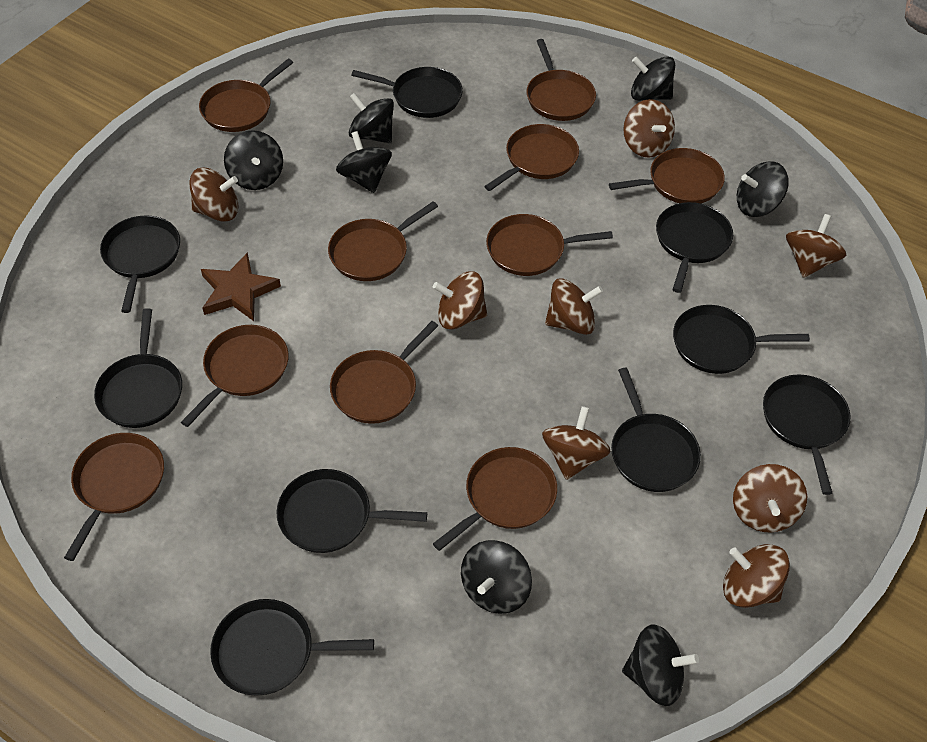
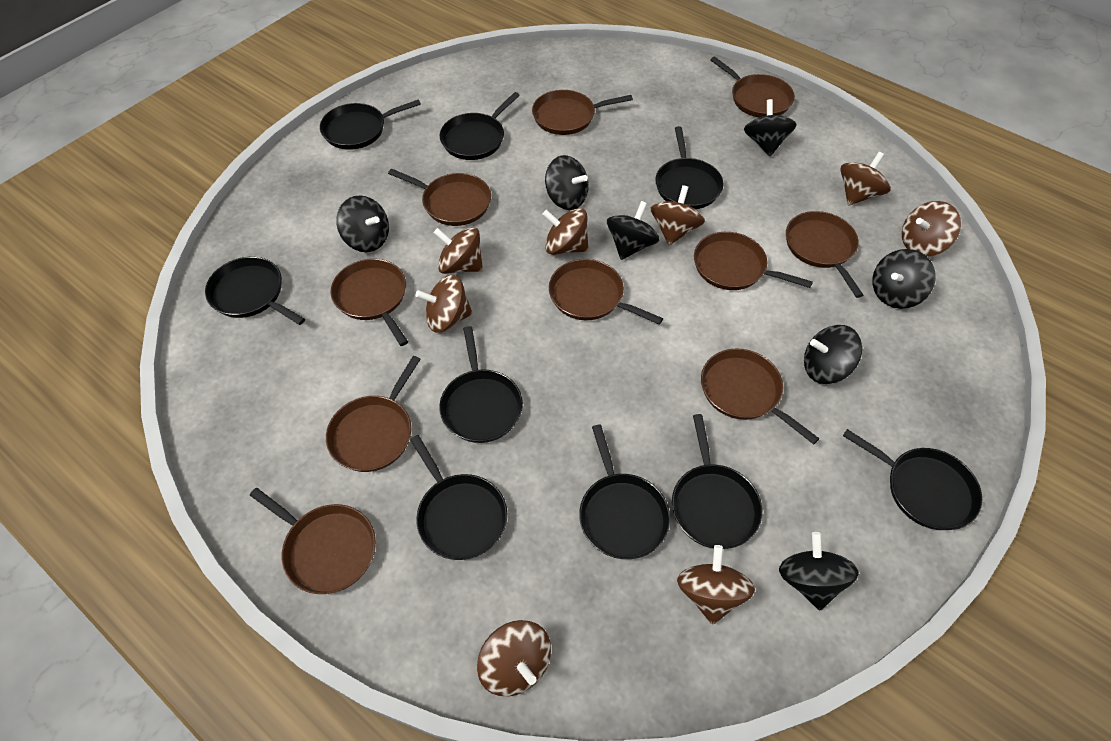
brown star: [201,252,281,321] = 1 -> none = 0

